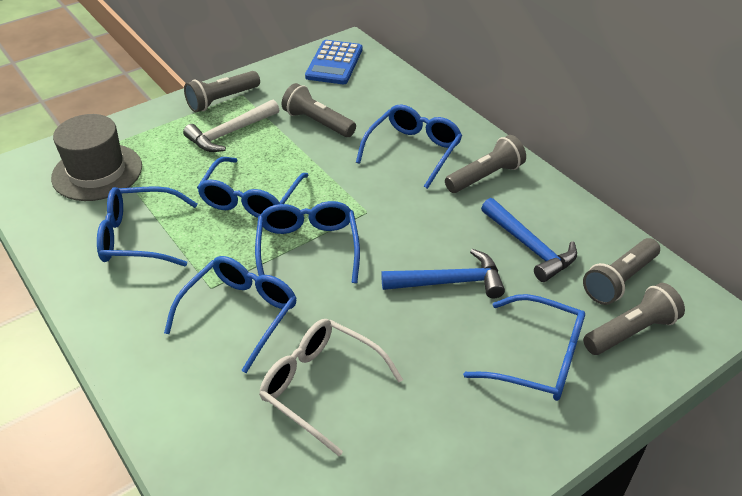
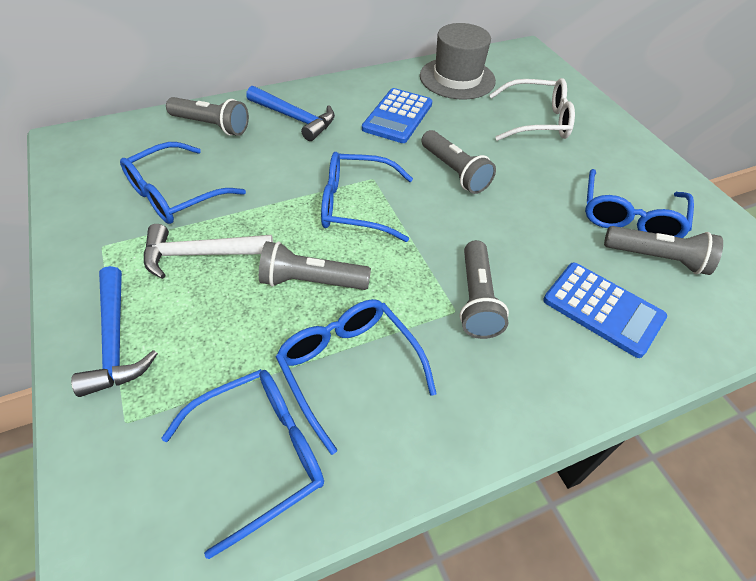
blue calculator: [305,40,363,84] = 1 -> [362,88,432,143] [543,263,667,358] = 2
blue glasses: [97,186,198,266] [164,256,297,373] [197,157,309,218] [255,201,360,283] [356,104,462,189] [463,294,585,401] = 6 -> [120,142,246,224] [161,369,324,559] [276,299,437,455] [321,152,413,242] [585,169,694,238] = 5

